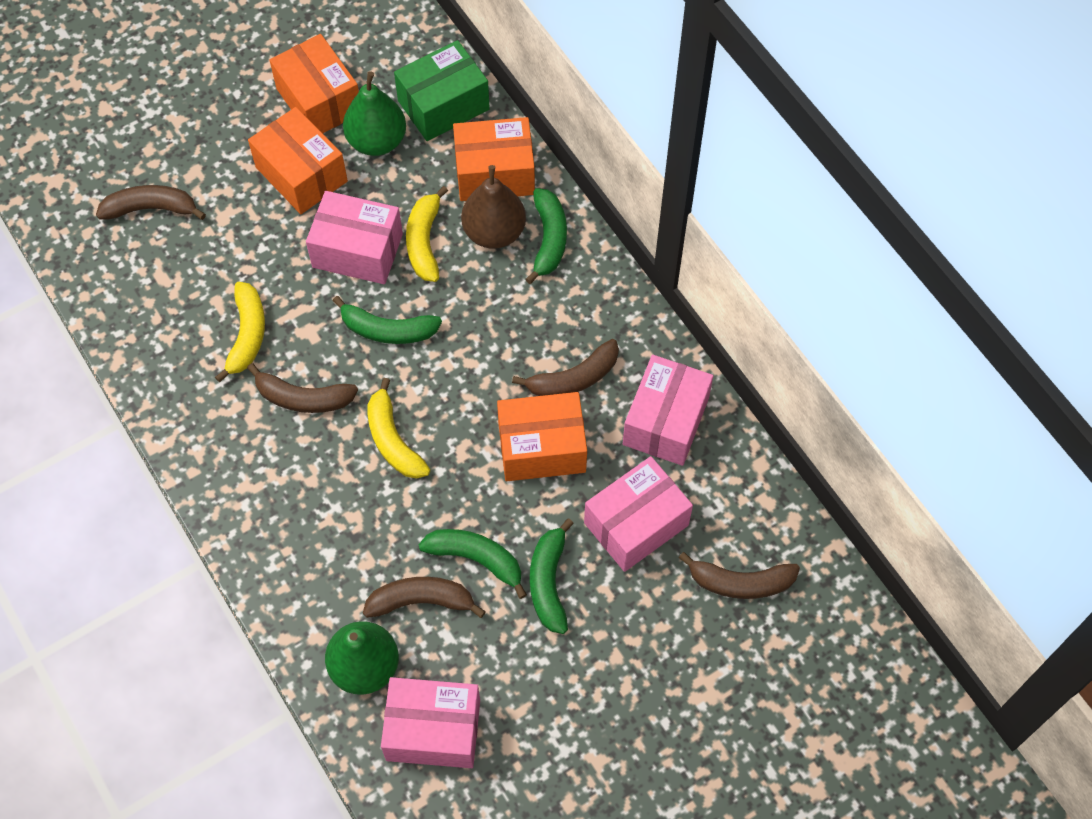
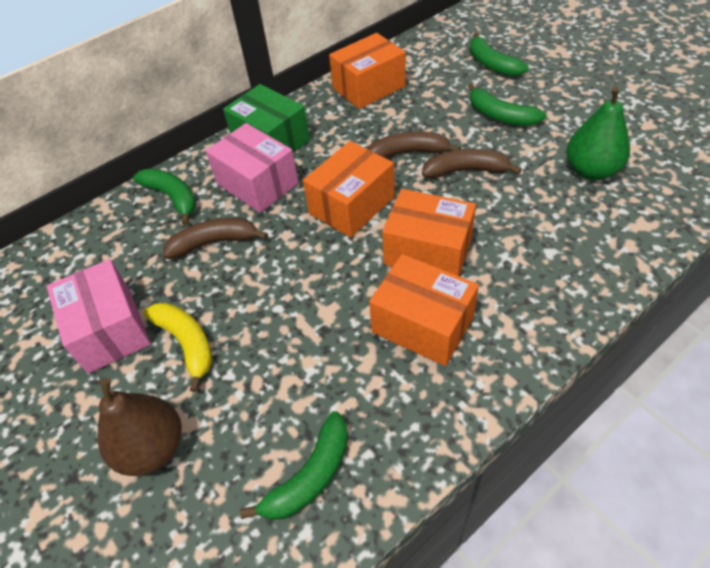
brown banana: [96,185,206,220] [247,363,358,413] [363,577,486,618] [512,339,619,396] [679,552,800,599] = 5 -> [163,218,268,259] [367,131,460,158] [422,149,522,178] = 3
green pear: [325,621,399,695] [343,71,406,156] = 2 -> [566,86,630,180] = 1
pink box: [306,191,403,284] [381,677,480,768] [584,456,693,572] [623,355,713,466] = 4 -> [46,259,151,374] [206,123,299,213] = 2
yellow banana: [215,282,265,383] [368,378,430,479] [406,186,448,282] = 3 -> [143,302,212,392] = 1

